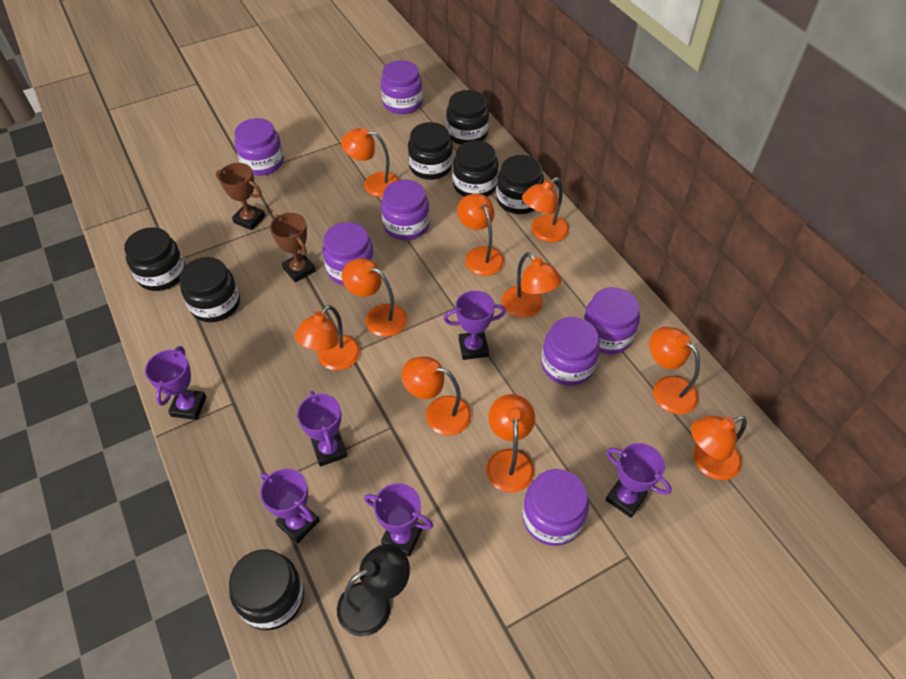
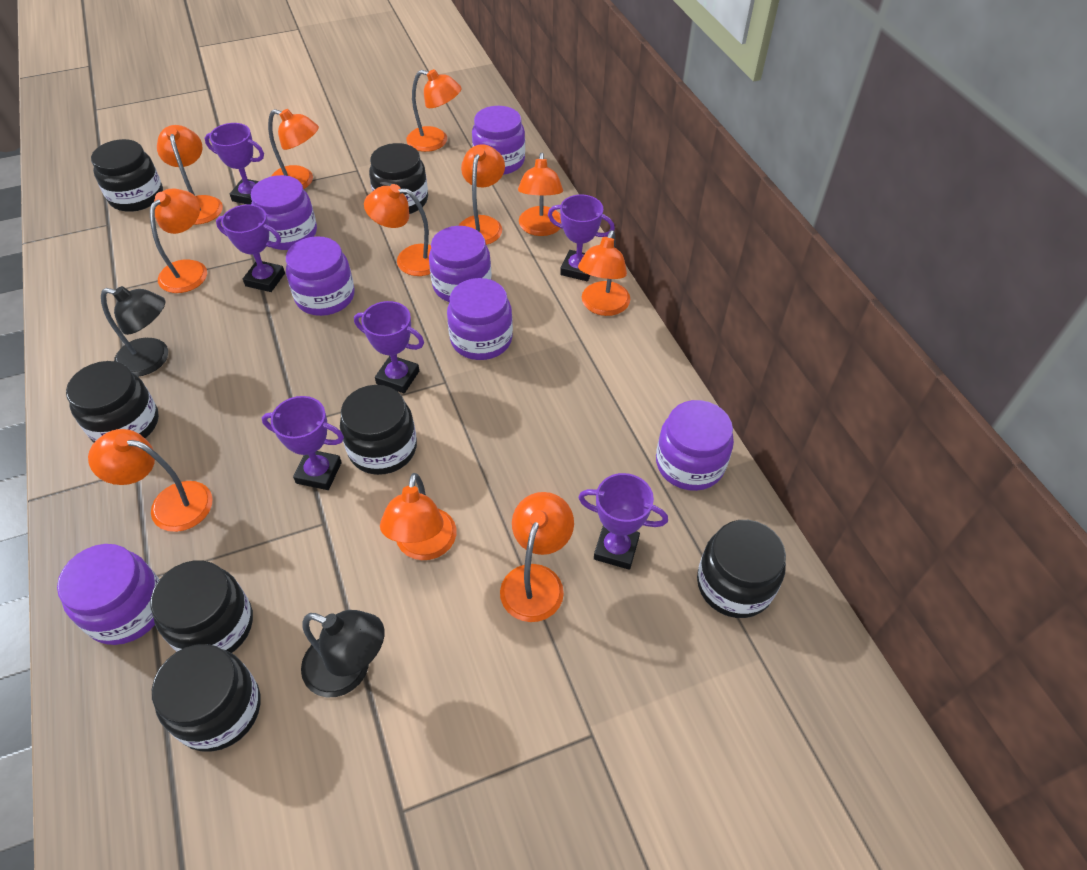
black lamp: [337,544,410,637] = 1 -> [101,286,168,376] [301,610,385,697] = 2
brown trophy: [216,163,265,230] [270,213,316,282] = 2 -> none = 0
orange lamp: [295,305,361,370] [341,128,399,197] [342,258,407,337] [402,356,471,436] [457,193,504,276] [486,394,535,493] [502,252,562,318] [522,177,569,242] [649,327,700,414] [691,416,747,480] = 10 -> [88,429,212,532] [150,189,207,293] [157,125,223,225] [268,109,319,189] [364,184,431,276] [380,473,456,560] [406,69,462,152] [459,144,505,245] [500,492,574,622] [518,153,563,236] [578,230,630,316] = 11

